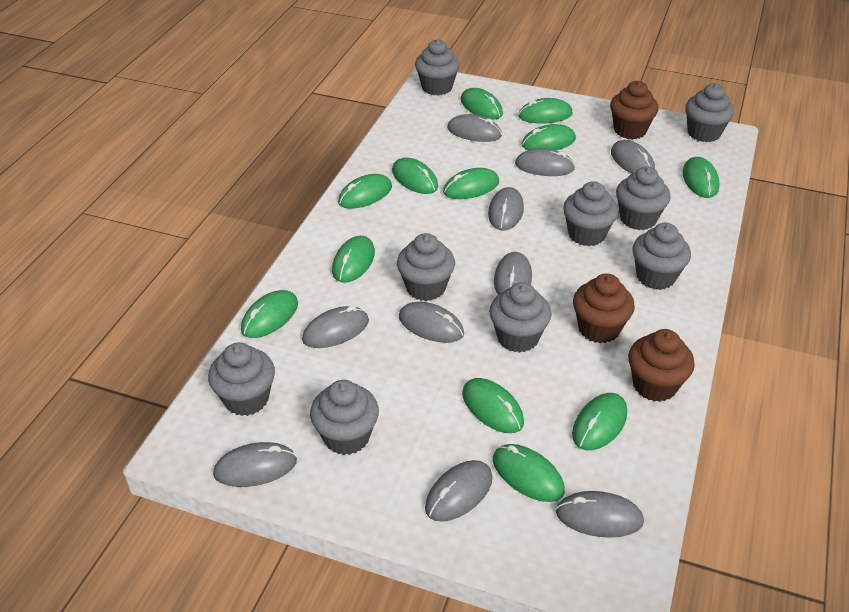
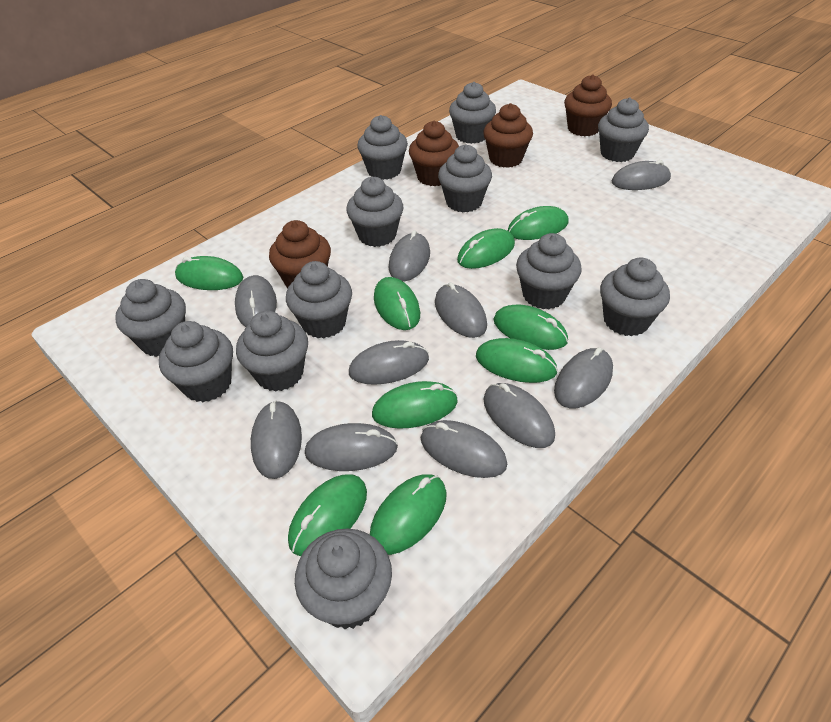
brown cupcake: [573,273,635,343] [610,81,659,139] [628,329,695,402] = 3 -> [269,220,331,288] [409,121,459,186] [483,103,533,168] [564,74,612,136] = 4
green mouse: [241,290,298,338] [332,236,375,283] [338,174,392,209] [392,157,438,194] [443,168,499,199] [461,88,503,120] [462,378,524,433] [493,444,565,502] [518,98,573,124] [522,124,576,150] [572,393,627,450] [682,157,720,198] = 12 -> [175,256,243,290] [288,475,367,556] [370,474,446,555] [372,381,458,429] [374,277,420,330] [457,228,515,269] [476,338,558,383] [493,304,568,350] [508,206,569,240] = 9
grey cupcake: [208,342,275,416] [310,380,379,455] [397,233,455,301] [415,39,460,96] [489,282,551,353] [563,181,618,246] [616,166,671,230] [632,223,691,290] [685,83,734,142] = 9 -> [115,279,186,357] [159,321,233,402] [236,311,308,392] [286,261,352,339] [295,528,392,629] [346,177,403,247] [357,115,408,180] [438,144,492,212] [449,82,496,144] [516,233,582,309] [598,98,649,162] [600,258,670,336] = 12

